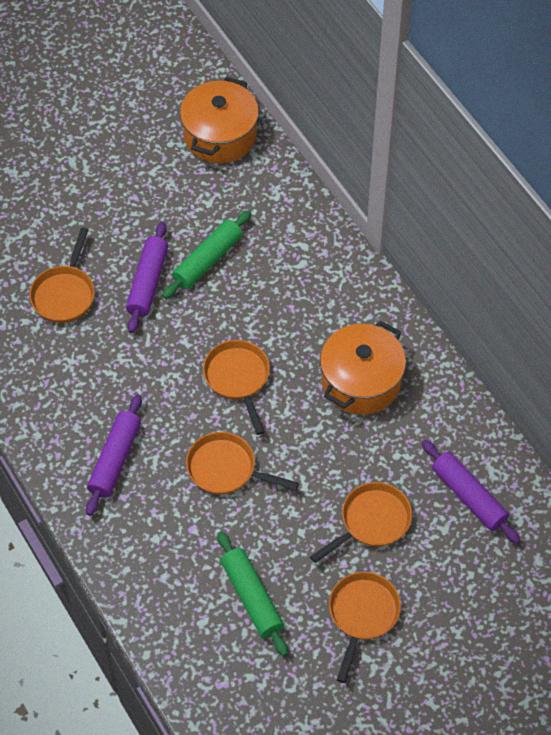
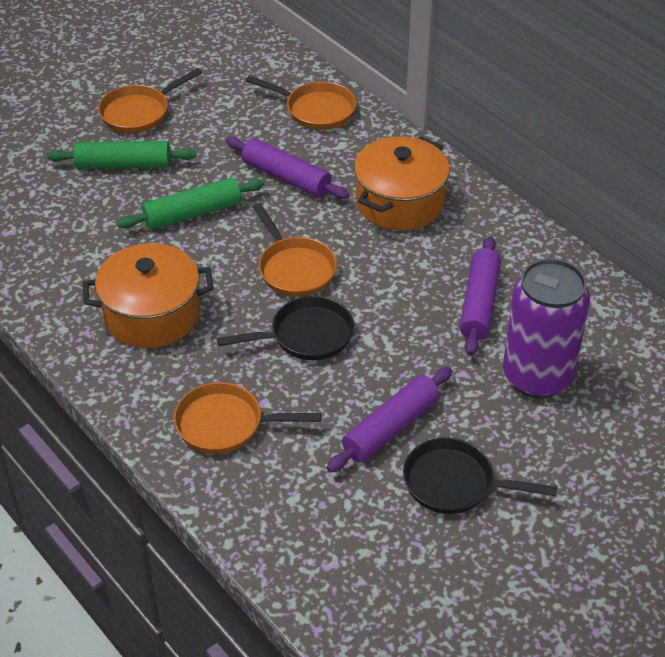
black pan: none = 0 -> [216,296,354,360] [403,438,557,514] = 2
orange pan: [29,227,95,323] [186,432,299,495] [203,340,270,435] [310,482,412,563] [329,572,401,683] = 5 -> [98,68,202,133] [174,382,321,454] [246,76,356,130] [252,203,337,297] = 4
purple can: none = 0 -> [503,258,590,398] = 1

